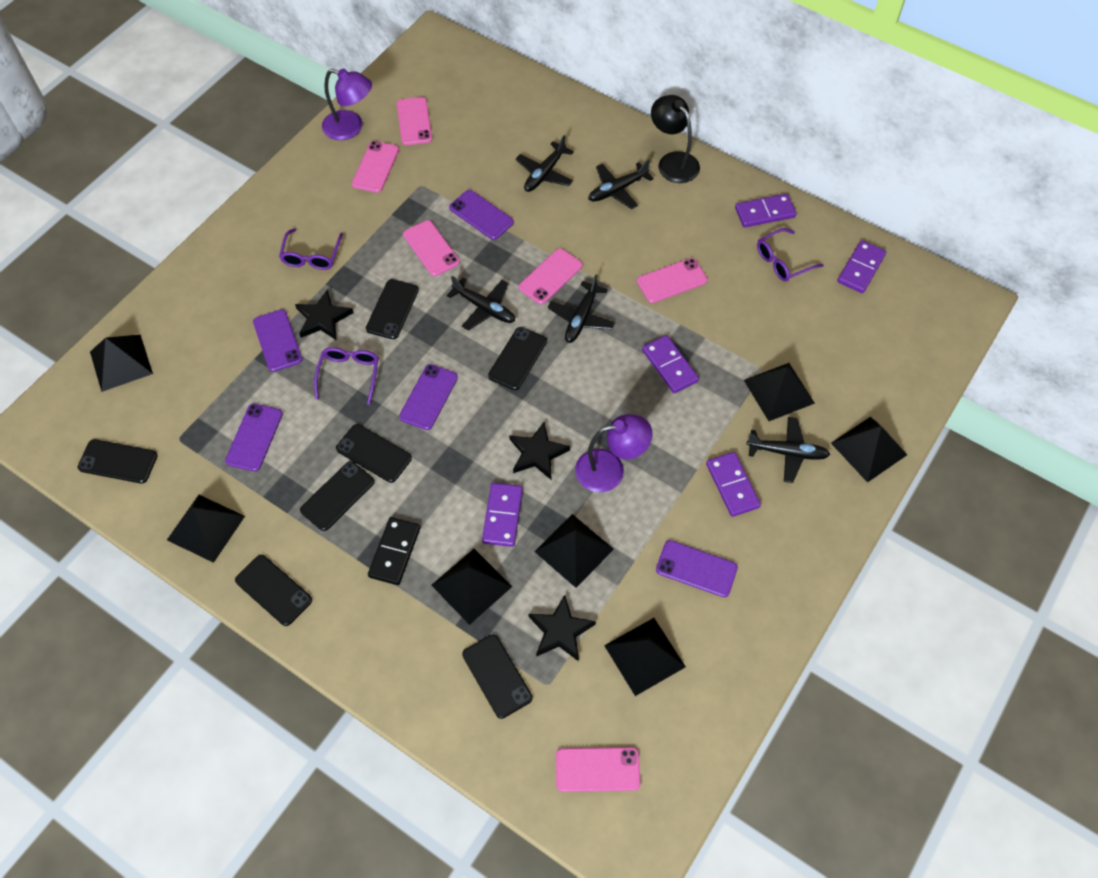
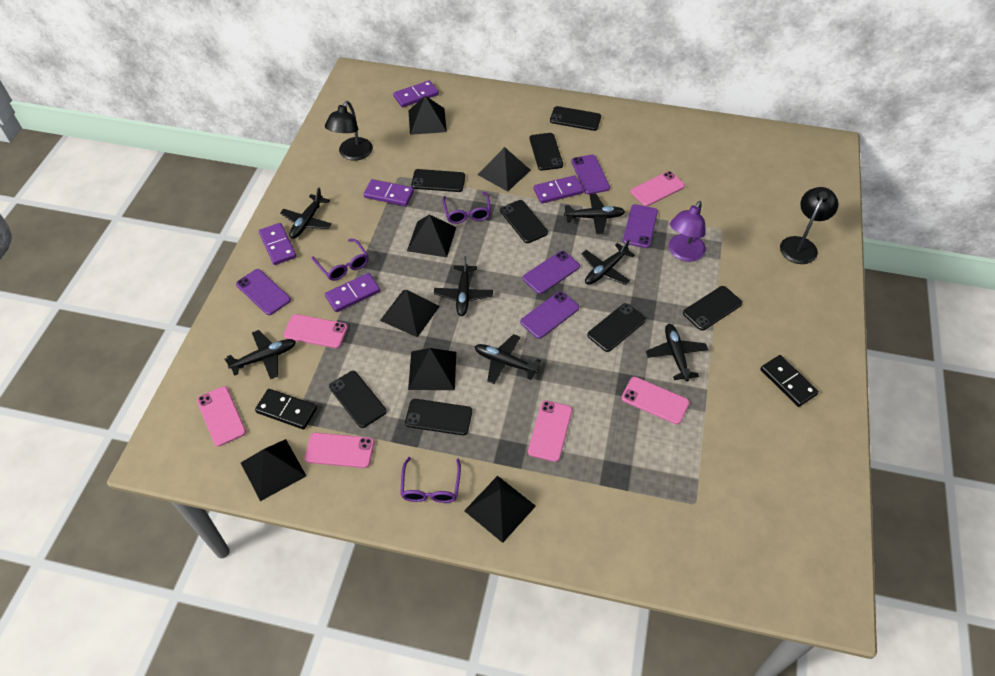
black domino: [368,517,420,585] = 1 -> [255,389,317,430] [760,355,819,407] = 2
black lamp: [651,95,700,183] = 1 -> [325,101,373,161] [780,187,838,264] = 2
black phone: [78,439,158,483] [235,555,312,626] [300,461,374,531] [336,424,412,483] [366,279,419,339] [462,634,533,719] [488,327,547,390] = 7 -> [329,371,386,428] [405,399,472,435] [411,169,465,192] [500,200,548,243] [530,133,563,170] [550,106,601,131] [587,303,646,352] [683,286,742,331] = 8
black plane: [447,276,515,331] [516,135,574,192] [548,274,615,343] [588,160,654,209] [747,417,830,483] = 5 -> [224,330,296,379] [280,187,332,239] [434,256,493,316] [475,334,541,384] [564,194,625,234] [582,239,635,285] [646,324,708,382] = 7
black star: [295,289,354,340] [509,422,570,479] [529,595,596,662] = 3 -> none = 0
purple lamp: [322,69,372,140] [575,414,653,492] = 2 -> [669,201,706,262] = 1

